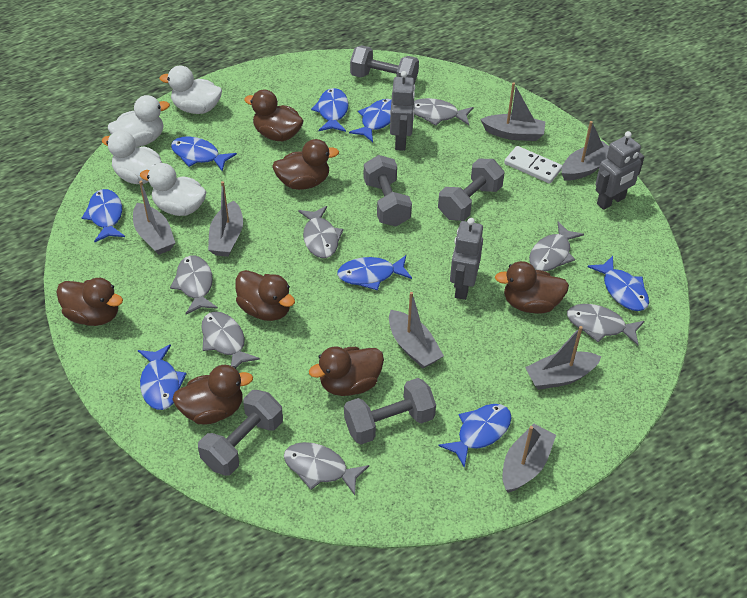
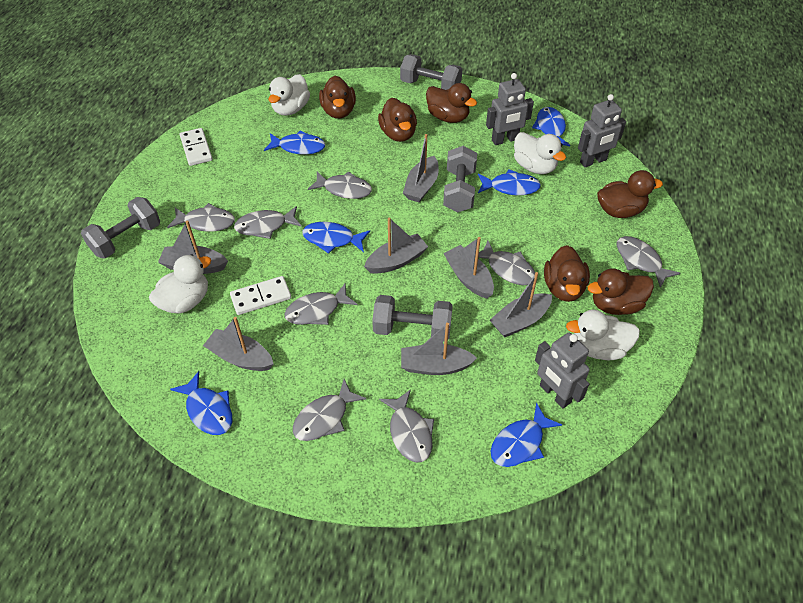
blue fish: [82,189,125,242] [138,344,187,410] [171,136,237,172] [311,88,349,132] [337,255,412,290] [349,99,392,142] [439,404,512,468] [587,256,649,311] = 8 -> [170,371,232,435] [264,130,325,155] [302,222,370,254] [478,169,541,195] [491,403,562,467] [532,107,570,146] = 6
brown duck: [56,278,123,326] [172,365,253,424] [235,270,295,321] [244,89,303,141] [272,139,339,190] [309,347,384,396] [495,261,569,314] = 7 -> [319,76,356,119] [378,98,417,142] [426,83,477,123] [544,245,590,302] [588,268,654,315] [597,170,663,218] = 6
grey dumbbell: [198,390,283,476] [344,378,436,444] [350,45,419,84] [364,155,412,226] [438,159,504,221] = 5 -> [81,197,160,259] [372,295,453,341] [400,54,462,90] [443,146,477,212] = 4
grey fish: [170,256,218,315] [201,311,260,368] [284,442,369,495] [298,206,343,258] [414,98,474,126] [529,222,584,271] [567,304,644,345] = 7 -> [167,203,235,232] [234,206,302,239] [284,284,358,325] [293,379,366,441] [308,171,372,199] [379,389,434,463] [478,241,535,285] [617,236,680,288] = 8
white domino: [504,146,562,184] = 1 -> [180,128,213,166] [230,276,291,315] = 2

